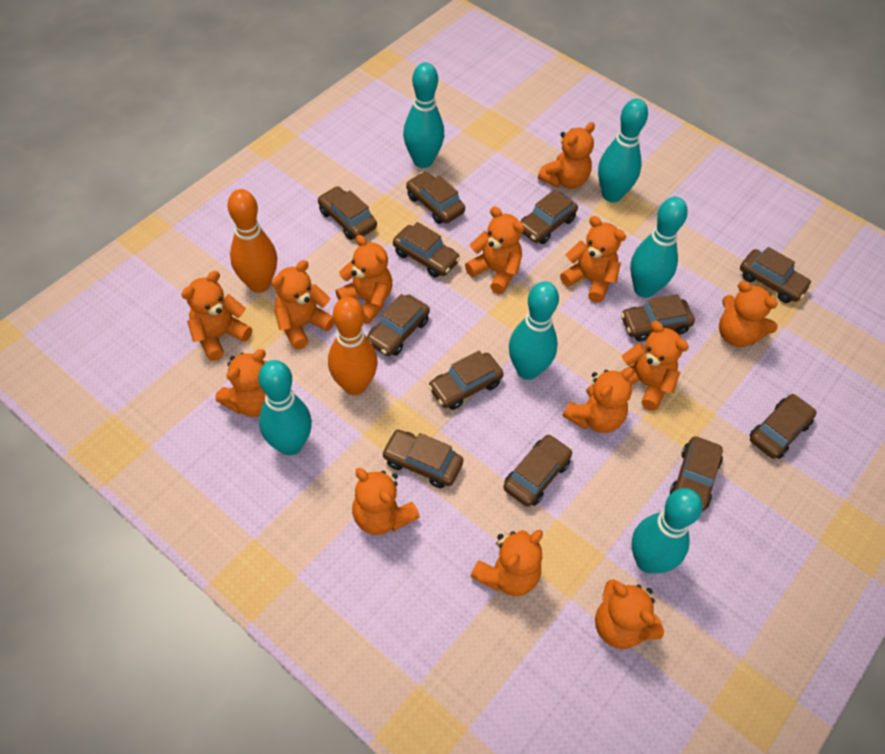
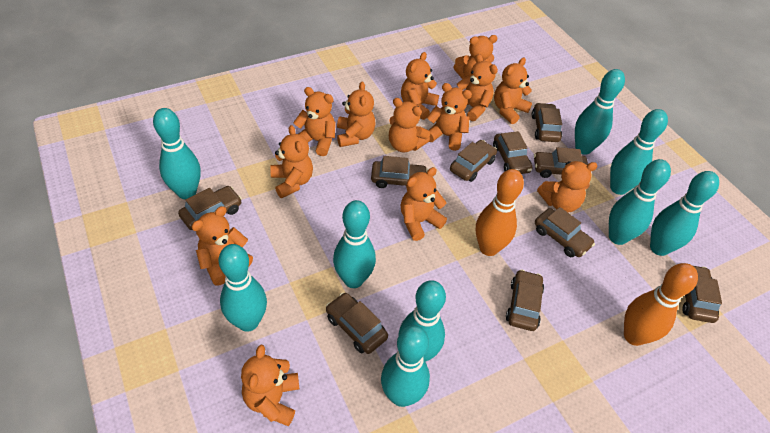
brown car: [318,186,377,240] [367,294,430,356] [382,429,463,488] [393,222,460,278] [406,172,465,224] [428,351,504,410] [503,434,572,507] [520,190,578,244] [621,294,695,342] [670,436,723,512] [740,247,812,303] [749,394,817,459] = 12 -> [178,186,242,230] [326,292,388,354] [371,156,428,188] [450,140,497,182] [493,131,533,174] [506,269,544,331] [531,103,562,142] [534,147,588,178] [535,207,595,257] [682,266,722,323] = 10
turquoise bowling pin: [258,360,312,455] [403,62,444,168] [509,281,559,380] [598,99,648,202] [630,197,688,298] [631,488,702,573] = 6 -> [153,108,201,200] [219,244,267,332] [333,200,376,288] [381,325,430,407] [399,280,446,362] [575,69,625,155] [609,159,671,245] [610,109,668,195] [650,171,719,256] = 9

